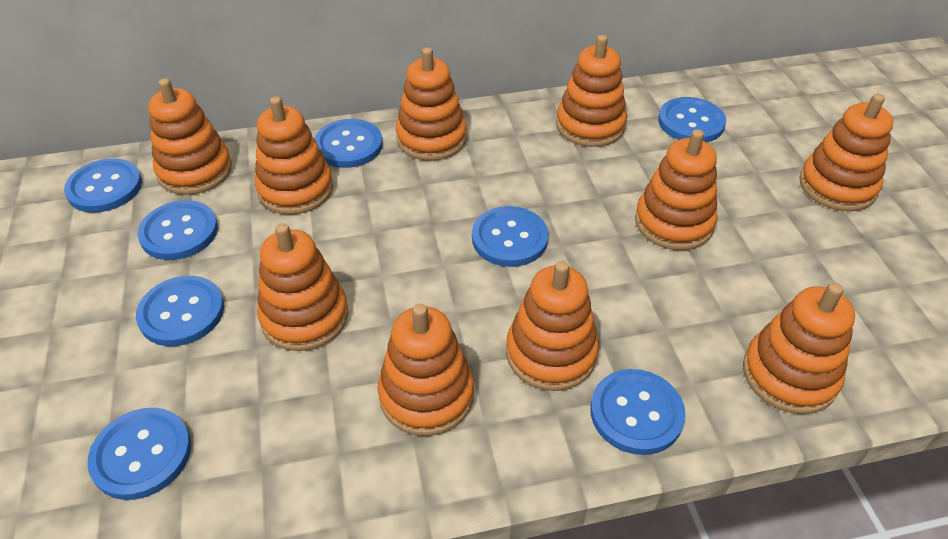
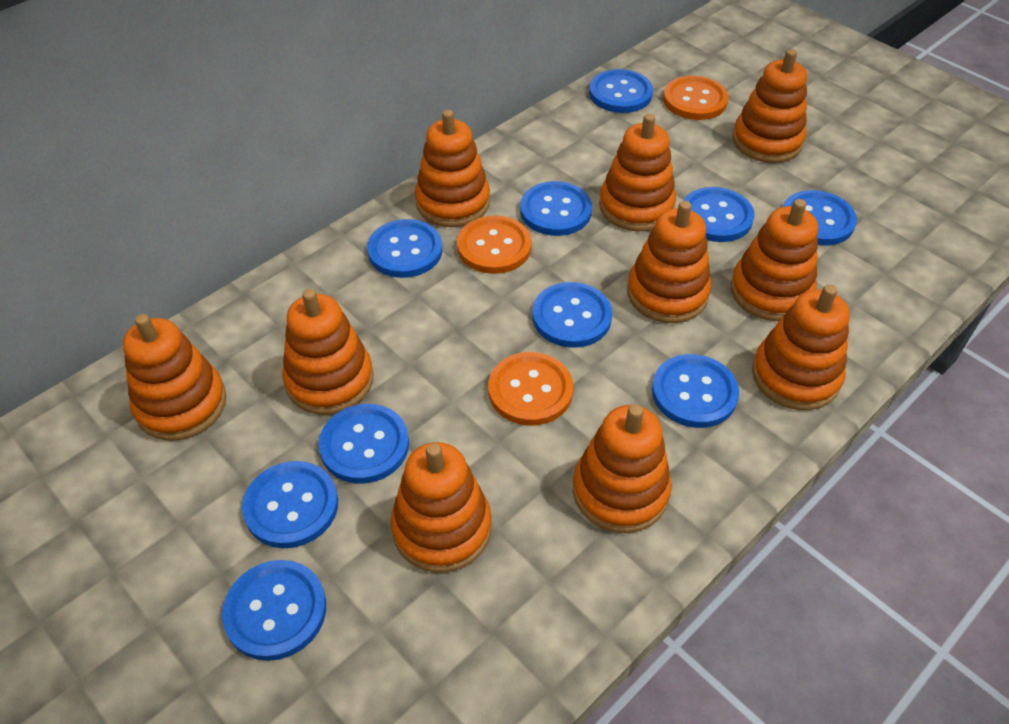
blue button: [64,158,142,213] [87,408,191,500] [136,276,224,346] [137,200,218,260] [314,119,383,168] [472,206,549,267] [590,369,686,455] [658,97,726,142] = 8 -> [222,560,326,661] [242,461,338,548] [319,404,409,484] [367,219,442,278] [520,181,592,236] [532,282,612,348] [589,69,653,113] [652,354,739,428] [683,187,754,242] [783,190,857,246] = 10
orange button: none = 0 -> [457,215,532,274] [488,352,573,425] [663,76,729,120] = 3

